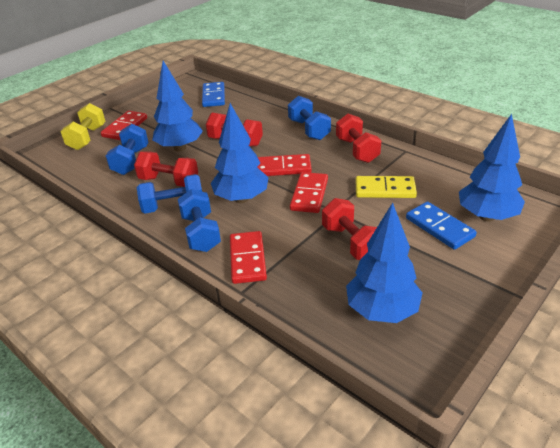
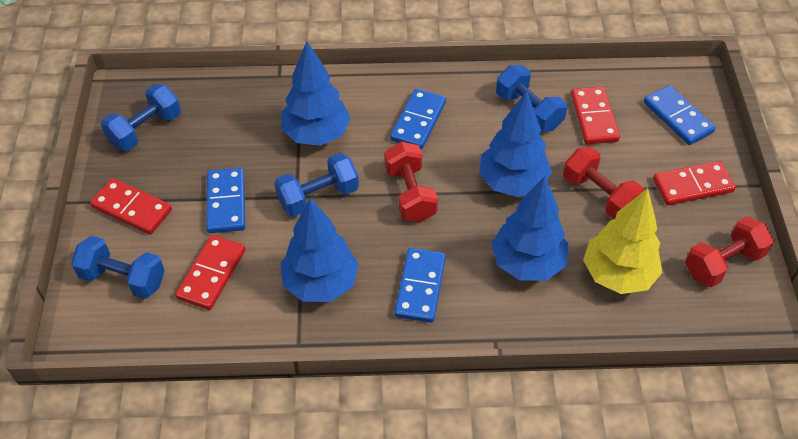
blue domino: [202,82,225,107] [406,201,477,250] = 2 -> [206,168,245,233] [390,88,446,149] [394,248,446,323] [644,85,716,145] = 4
red dumbbell: [134,151,198,187] [206,113,263,146] [322,198,377,260] [336,114,382,163] = 4 -> [385,142,438,222] [563,147,644,219] [685,216,774,287] = 3
yellow domino: [356,176,417,198] = 1 -> none = 0
yellow dumbbell: [60,103,106,150] = 1 -> none = 0
yellow tree: none = 0 -> [583,188,663,294] = 1

